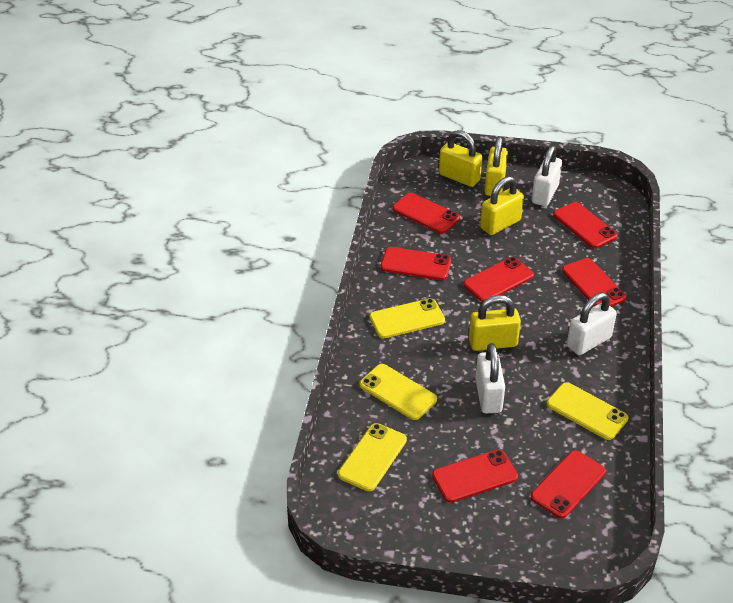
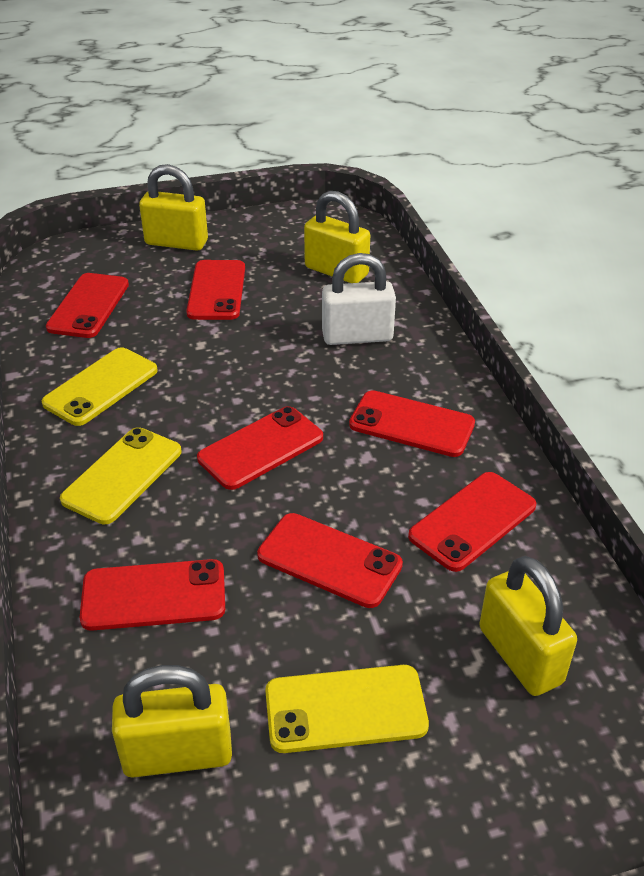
white padlock: [475,343,505,413] [532,146,562,206] [567,293,617,355] = 3 -> [322,253,396,345] = 1
yellow phone: [338,423,407,491] [360,364,437,420] [370,298,445,338] [547,382,628,440] = 4 -> [41,347,158,426] [60,427,182,524] [265,665,429,753] = 3

